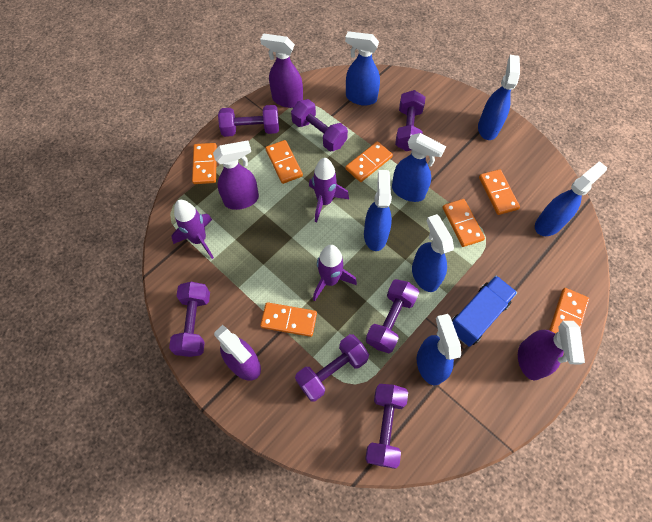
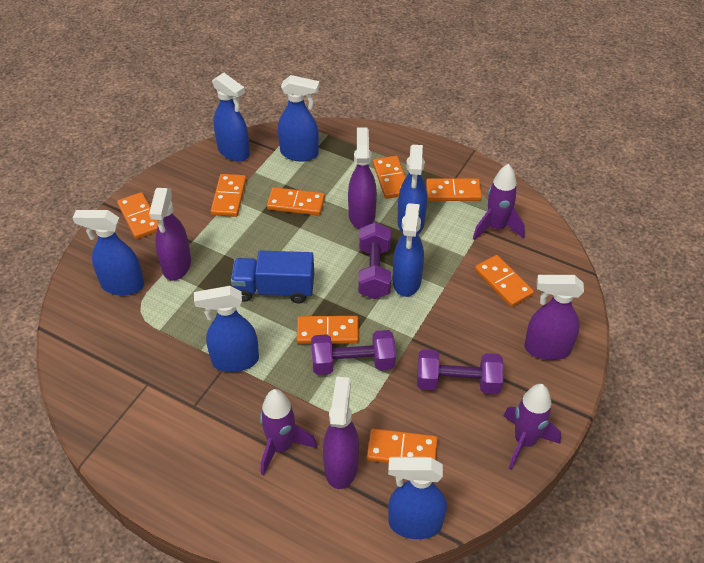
orange domino: [192,143,217,184] [260,302,317,337] [265,140,303,184] [345,141,393,182] [442,199,485,247] [479,169,520,215] [549,288,589,333] = 7 -> [117,192,158,239] [211,174,246,217] [267,187,325,216] [297,316,359,344] [367,428,438,463] [373,156,406,199] [426,178,482,201] [475,255,534,307] = 8
purple dumbbell: [169,282,210,357] [218,105,279,137] [291,99,348,151] [295,334,369,402] [365,384,408,469] [366,279,419,353] [395,90,425,151] = 7 -> [311,330,396,375] [358,222,391,299] [417,349,504,394] = 3

